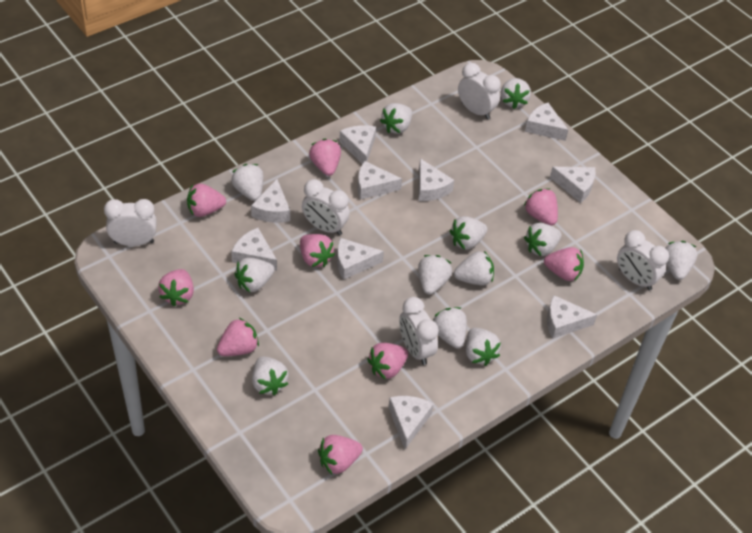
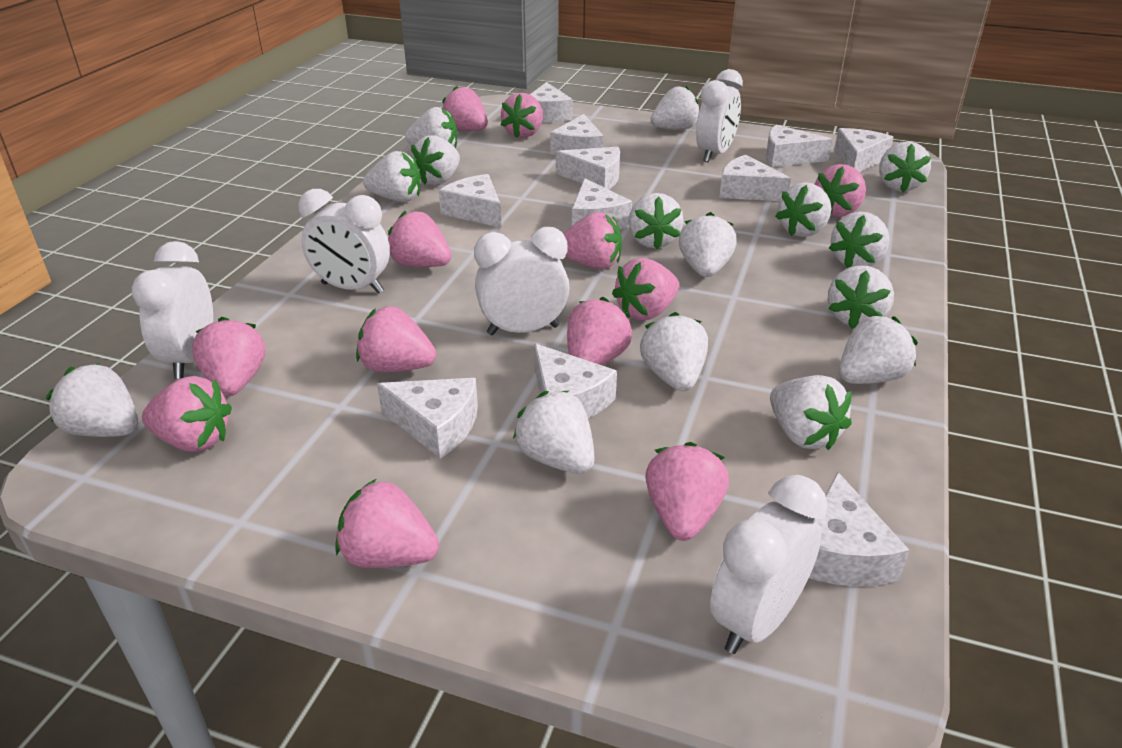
pink strawberry: [158,269,194,306] [187,184,226,217] [217,318,259,356] [300,234,335,267] [309,139,341,176] [318,435,363,474] [367,343,408,380] [524,188,558,225] [544,247,584,281] = 9 -> [142,376,232,452] [192,317,265,396] [335,479,439,568] [356,306,436,372] [388,211,452,267] [442,86,488,131] [501,93,543,138] [563,212,622,269] [567,297,632,365] [612,258,680,320] [645,442,729,541] [815,164,866,217] = 12
white cheese: [231,228,277,271] [251,179,290,223] [337,238,384,280] [339,125,376,164] [358,161,402,200] [388,396,434,449] [418,158,454,201] [525,103,568,141] [547,295,597,339] [550,167,596,203] = 10 -> [377,378,478,458] [439,174,502,228] [530,82,572,122] [534,343,617,418] [550,114,604,155] [556,147,620,190] [572,178,632,229] [719,155,791,201] [766,124,833,167] [809,471,910,586] [834,128,893,172] = 11
white strawberry: [231,164,264,201] [234,258,275,292] [252,356,288,395] [380,103,412,134] [418,255,452,294] [433,307,467,348] [449,216,487,250] [454,251,494,285] [465,328,501,366] [501,78,531,109] [524,223,561,256] [666,241,698,280] = 12 -> [46,363,138,437] [363,151,421,202] [405,107,457,149] [411,135,460,185] [513,390,595,474] [628,193,684,250] [640,312,708,391] [651,86,699,130] [679,212,737,277] [770,375,852,450] [775,182,831,237] [828,265,894,329] [829,212,890,268] [839,315,918,384] [879,141,931,192] = 15

